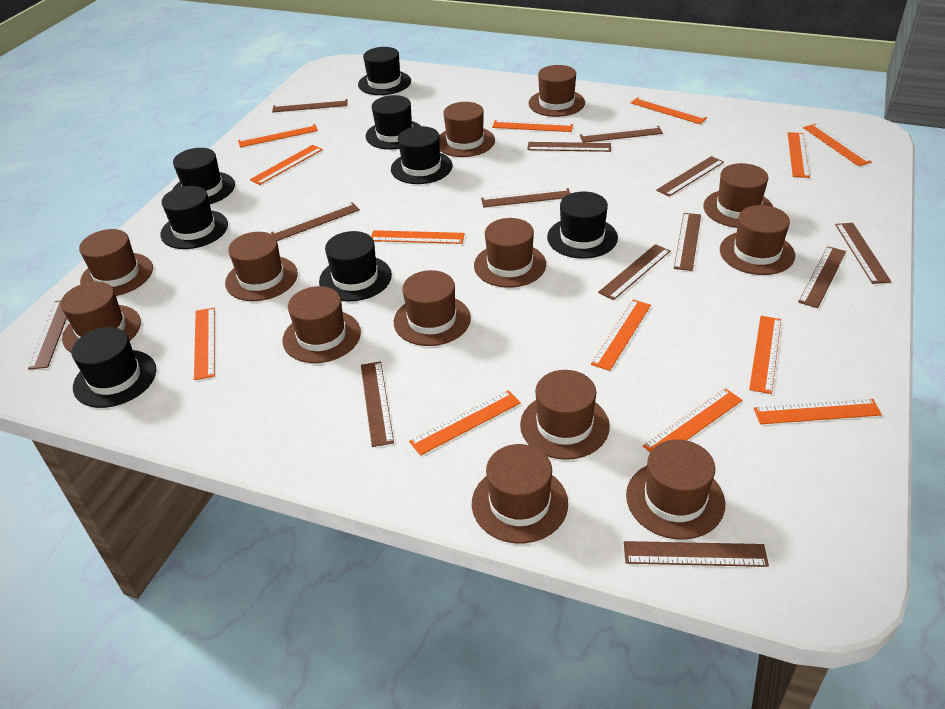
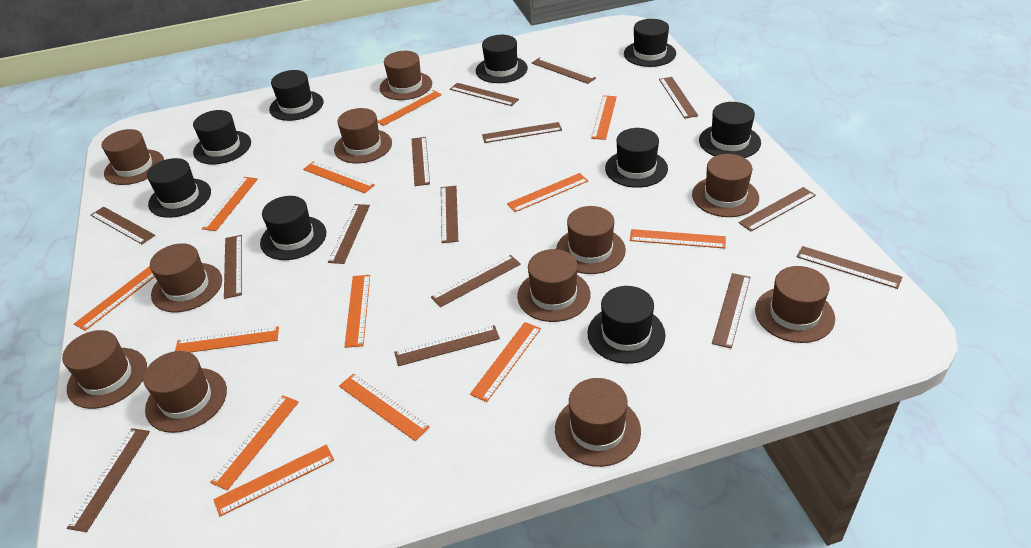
black hat: [71,327,156,408] [160,186,228,249] [172,148,235,204] [319,231,392,301] [358,47,411,95] [365,95,421,149] [391,126,453,184] [547,191,618,259] = 8 -> [147,158,211,218] [193,110,251,164] [260,196,326,260] [269,70,323,121] [476,35,528,83] [587,286,666,364] [605,128,668,188] [624,19,676,67] [699,102,761,158] = 9
brown hat: [60,282,141,352] [79,229,153,296] [225,232,298,301] [283,286,361,363] [394,270,471,346] [439,102,495,157] [472,444,568,543] [474,218,546,288] [520,370,610,460] [528,65,585,117] [626,439,725,540] [703,163,773,228] [720,205,795,275] = 13 -> [62,330,147,409] [102,129,164,185] [143,351,227,433] [150,243,222,312] [334,108,392,163] [380,51,432,100] [517,249,591,322] [555,378,641,467] [556,206,626,274] [692,154,759,217] [755,266,835,343] = 11
brown ruler: [28,300,67,370] [271,202,360,241] [272,99,348,112] [361,361,394,447] [481,188,571,208] [527,142,611,152] [580,126,663,143] [598,244,670,300] [624,541,769,567] [656,156,724,197] [674,213,701,271] [798,246,846,308] [835,223,891,284] = 13 -> [67,428,150,532] [91,207,155,244] [224,235,242,299] [328,204,370,264] [394,325,500,366] [412,137,430,186] [431,255,521,307] [441,186,458,243] [450,83,519,106] [482,122,562,143] [532,57,596,84] [659,77,698,119] [712,273,750,349] [739,187,816,231] [797,246,902,289] = 15

